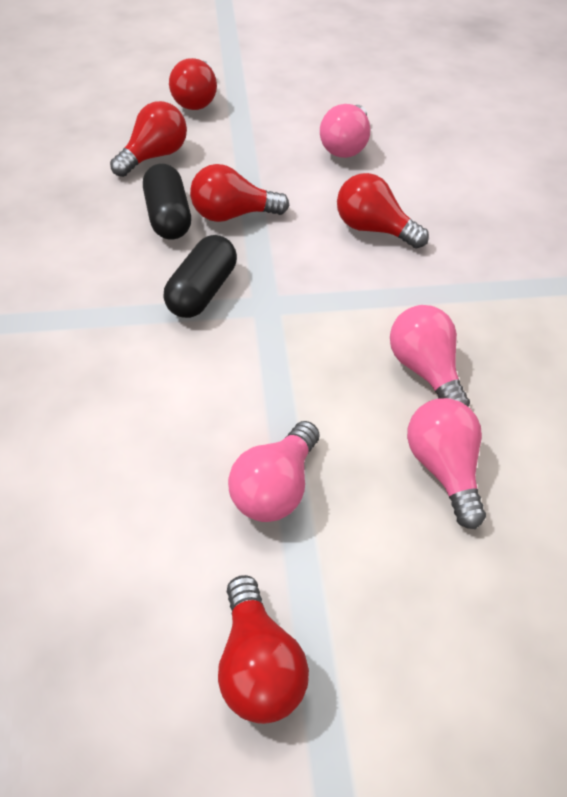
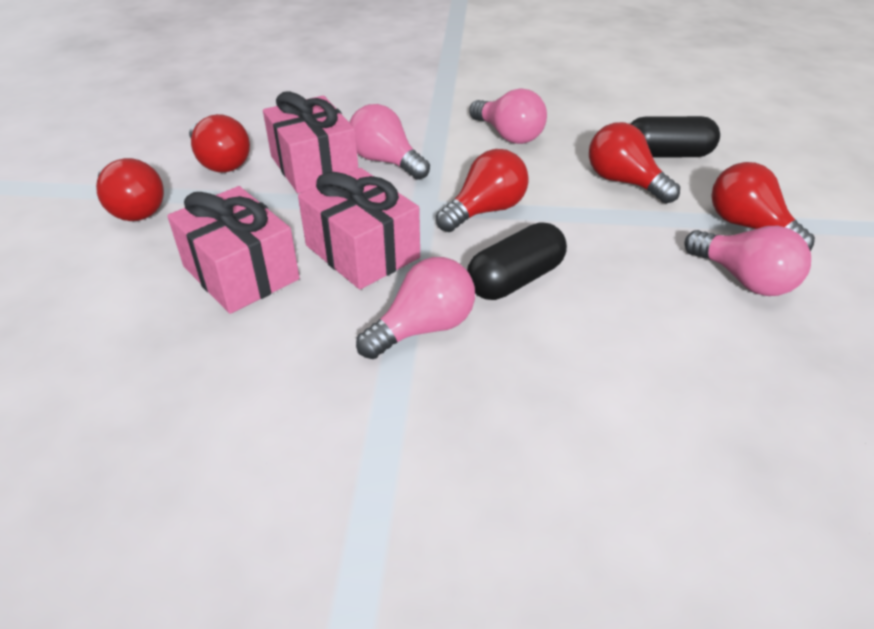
pink gift: none = 0 -> [167,186,300,314] [263,92,358,193] [298,168,420,289] = 3

